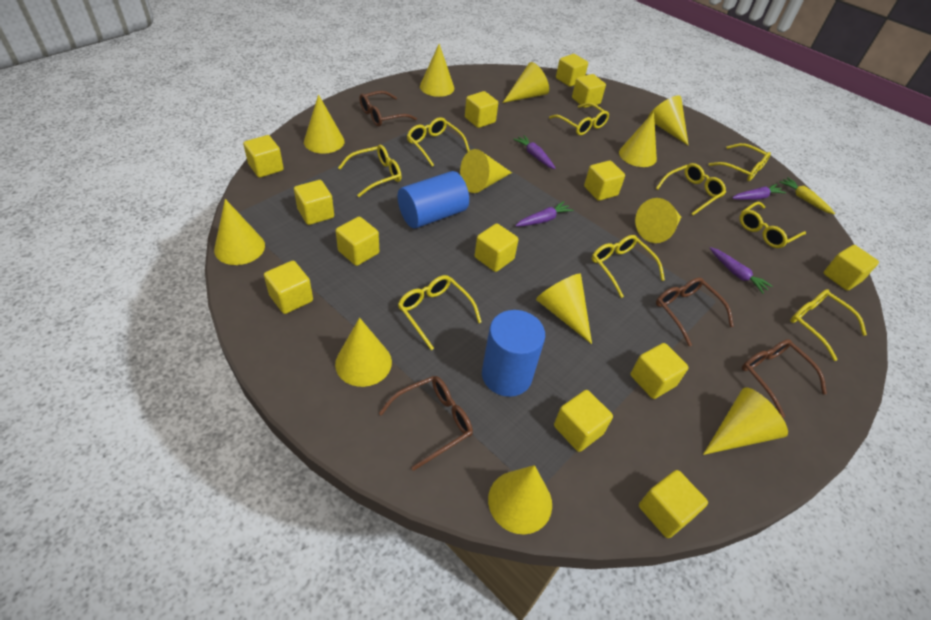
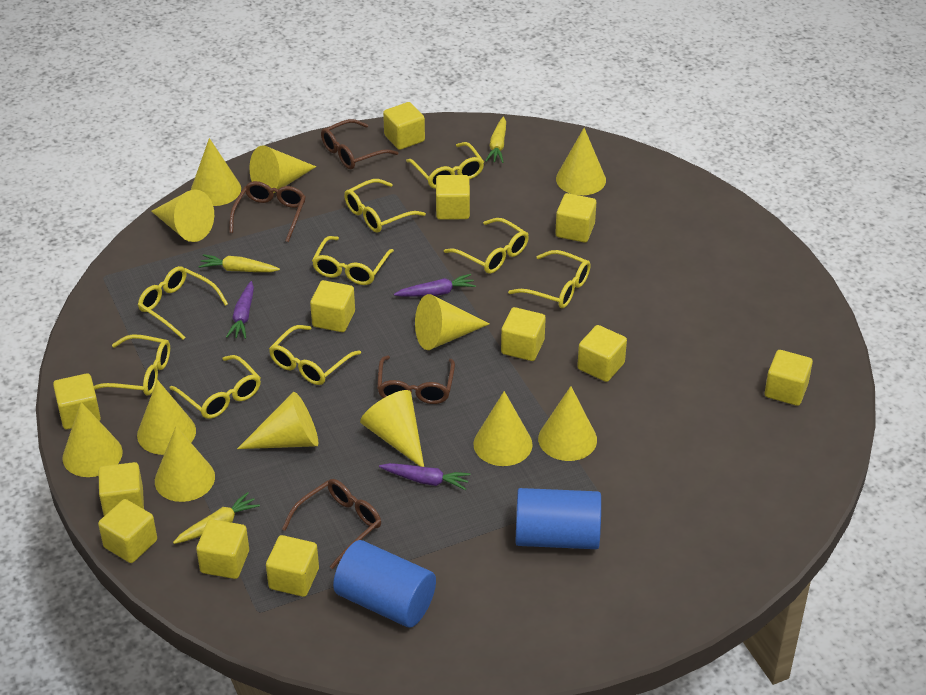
purple carrot: [513,135,556,169] [515,201,573,226] [710,247,773,294] [732,184,786,200] = 4 -> [226,281,254,339] [379,463,471,490] [394,274,476,297] = 3
yellow carrot: [779,177,835,214] = 1 -> [173,492,260,544] [198,254,280,272] [485,117,506,163] = 3
yellow cube: [243,135,284,178] [264,261,313,314] [294,180,334,225] [336,217,379,266] [465,91,498,128] [475,223,518,272] [554,390,613,452] [556,54,588,87] [572,74,606,108] [584,160,625,201] [630,343,689,399] [639,470,708,538] [824,245,879,291] = 13 -> [53,373,101,429] [98,462,144,516] [98,499,157,563] [196,519,249,579] [266,535,319,597] [310,280,355,332] [383,102,425,150] [436,175,470,220] [501,307,546,361] [555,193,596,243] [577,325,627,382] [765,350,813,406] = 12

